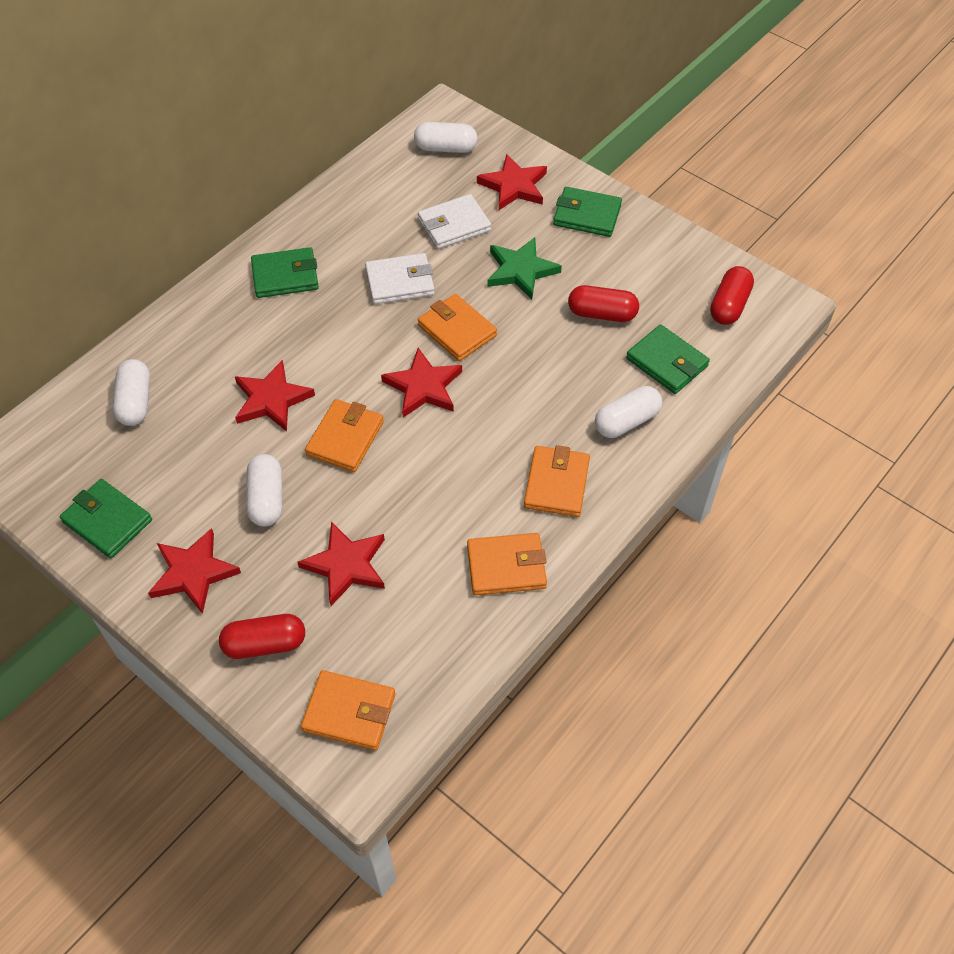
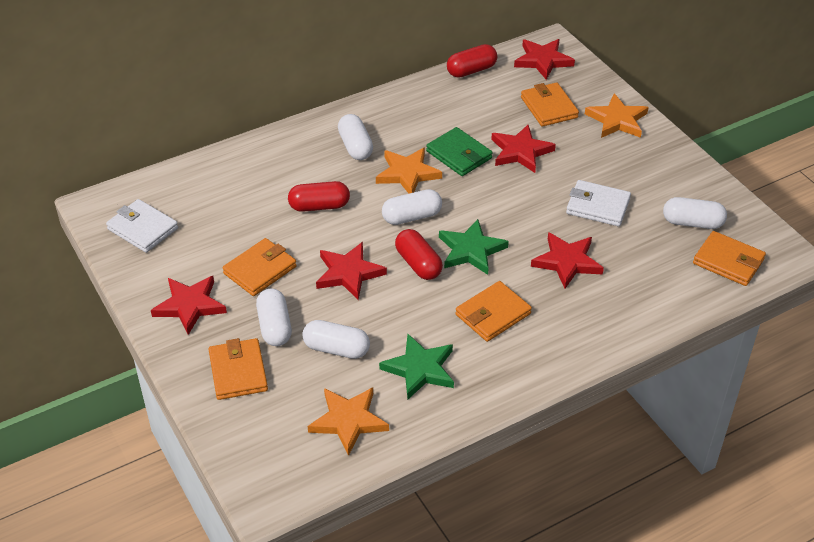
green star: [488,237,562,300] = 1 -> [379,334,454,399] [439,219,509,275] = 2
green wallet: [60,479,152,559] [251,247,319,298] [553,187,622,237] [626,324,710,394] = 4 -> [426,127,493,176] = 1
orange star: none = 0 -> [308,388,389,456] [376,148,442,194] [585,93,649,138] = 3
white capsule: [113,359,150,426] [246,454,282,526] [414,122,477,153] [595,386,662,438] = 4 -> [256,289,292,346] [302,320,370,359] [338,114,373,160] [382,189,442,225] [663,197,727,229] = 5

